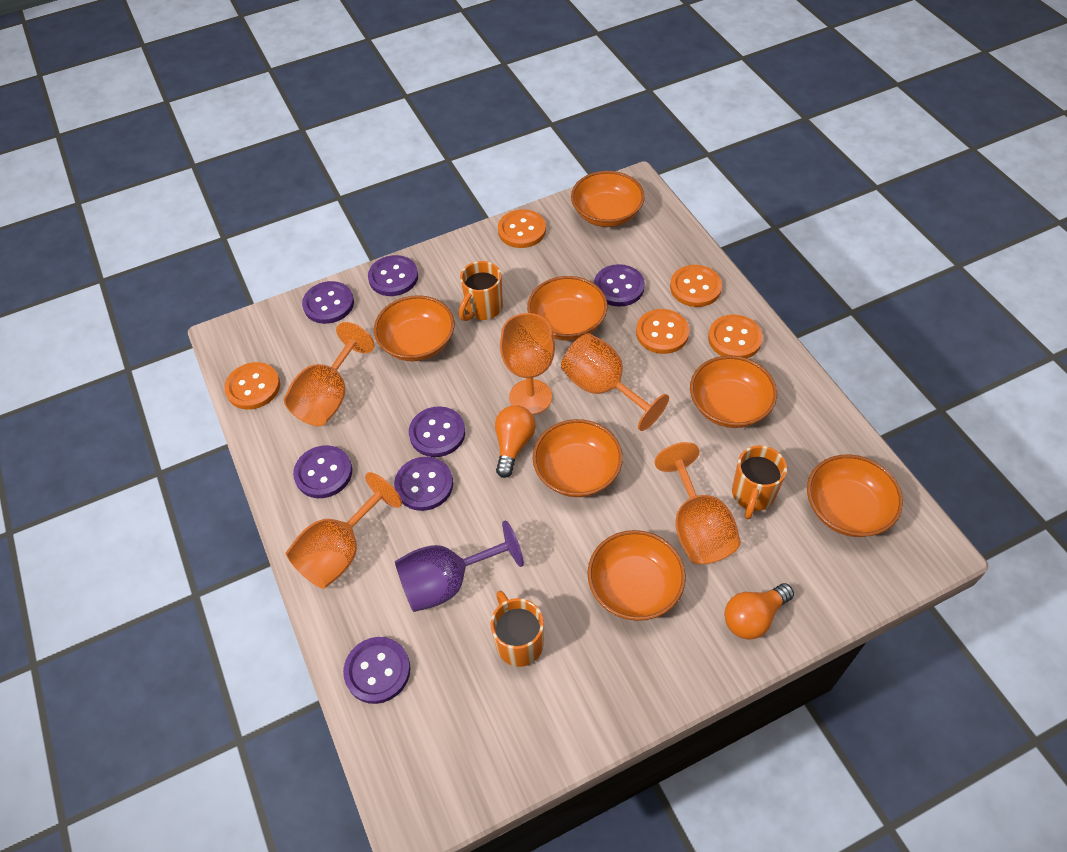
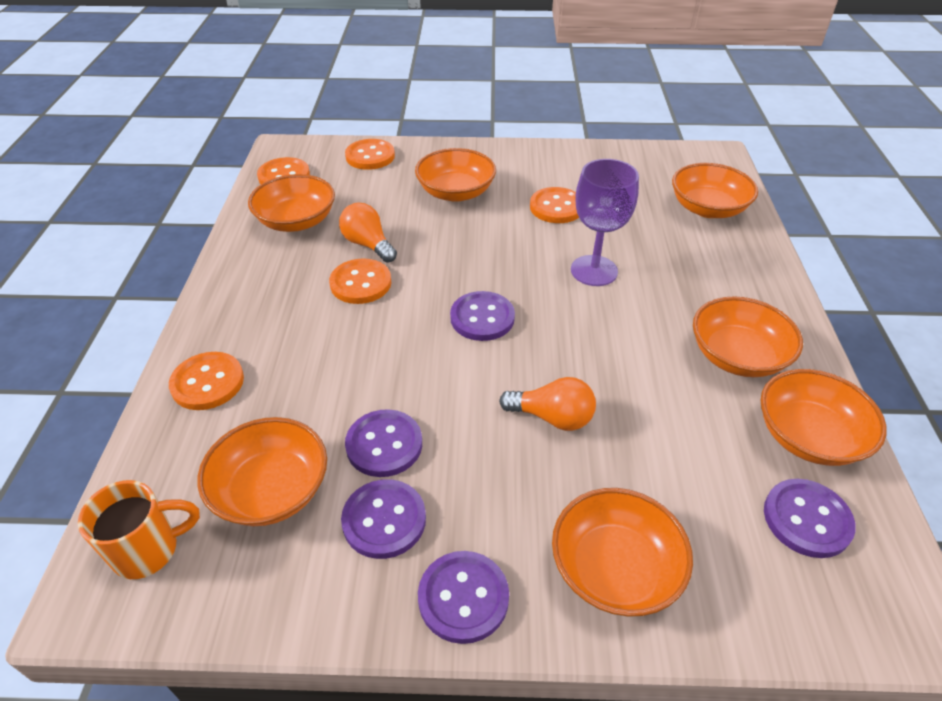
orange goblet: [284,322,375,426] [286,472,402,589] [500,313,555,415] [561,333,669,431] [654,442,741,564] = 5 -> none = 0
orange mug: [459,261,503,321] [490,591,544,667] [732,446,787,519] = 3 -> [78,480,200,579] = 1
purple button: [293,445,352,498] [302,281,354,324] [343,637,410,704] [368,255,418,296] [394,457,453,511] [409,406,465,457] [594,264,645,307] = 7 -> [341,479,426,559] [345,409,422,477] [418,551,509,644] [450,291,515,341] [764,479,856,558] = 5

